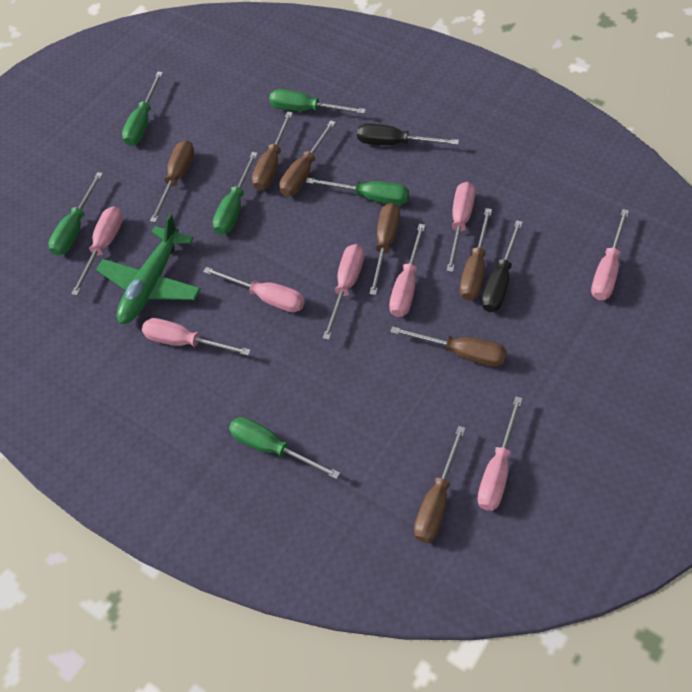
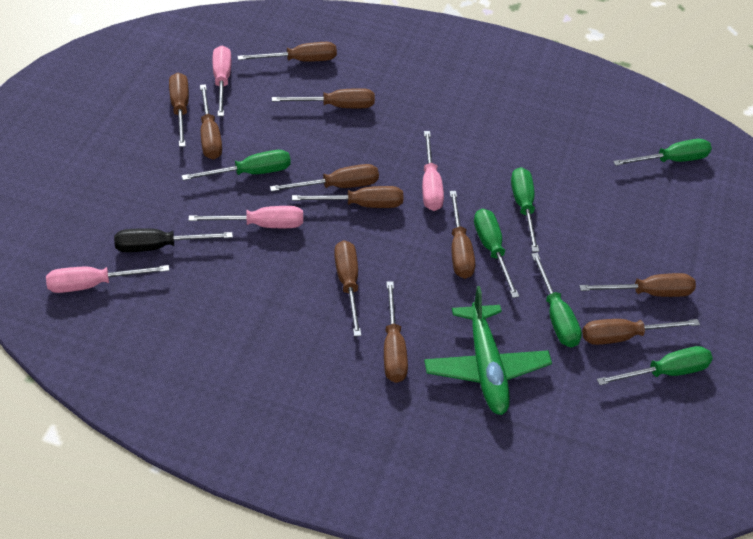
black screwdriver: [357,123,459,145] [481,220,523,312] = 2 -> [114,228,233,252] = 1
brown screwdriver: [150,140,195,223] [252,111,293,191] [279,120,336,196] [370,203,400,295] [390,326,507,367] [414,426,466,543] [460,208,492,301] = 7 -> [169,72,189,147] [200,84,222,160] [237,42,337,62] [270,164,379,192] [272,88,375,108] [292,186,404,208] [334,240,362,337] [384,281,408,383] [450,191,475,279] [580,273,696,297] [582,319,700,345] = 11
pink screwdriver: [71,207,123,296] [142,318,251,356] [203,267,305,313] [323,244,364,340] [389,224,425,317] [446,182,475,272] [477,396,523,511] [591,209,629,300] = 8 -> [46,265,170,293] [188,206,303,228] [213,46,231,116] [422,131,444,211] = 4

